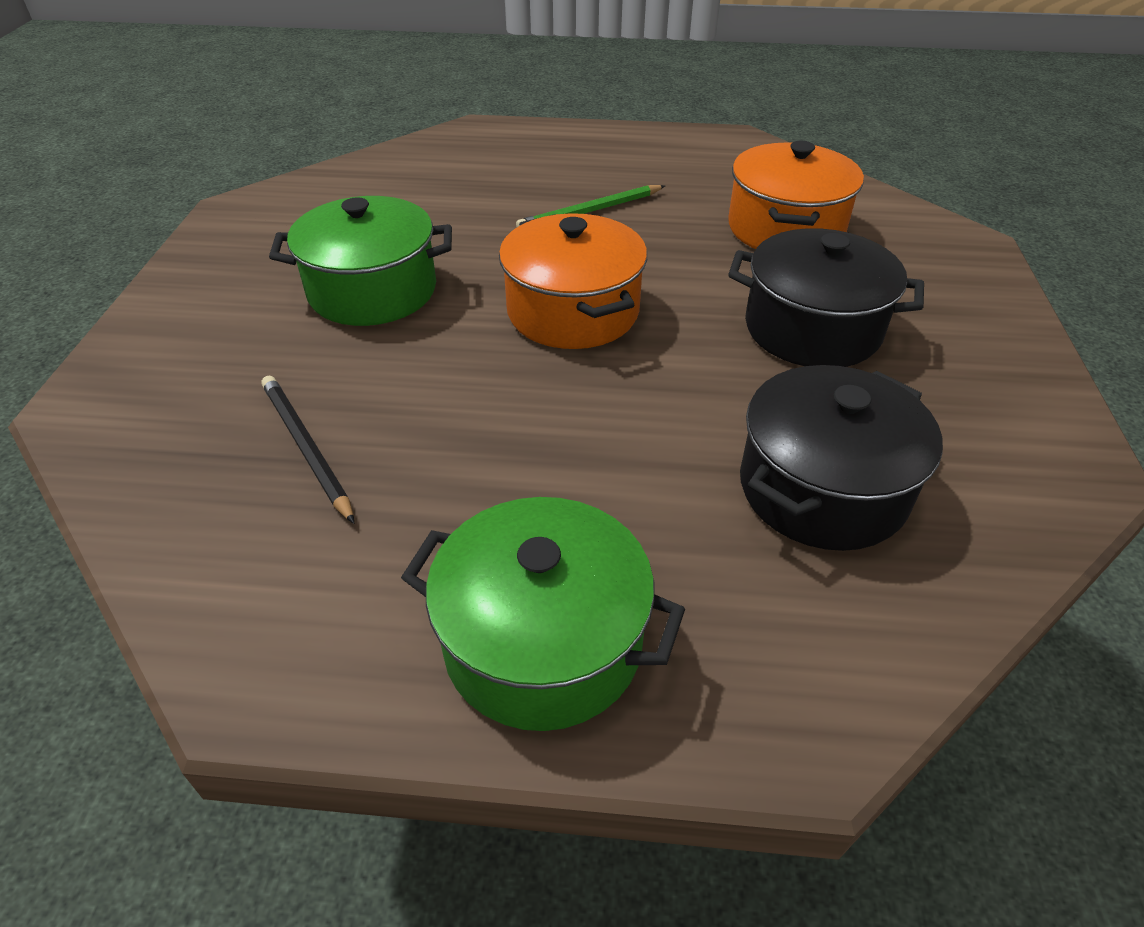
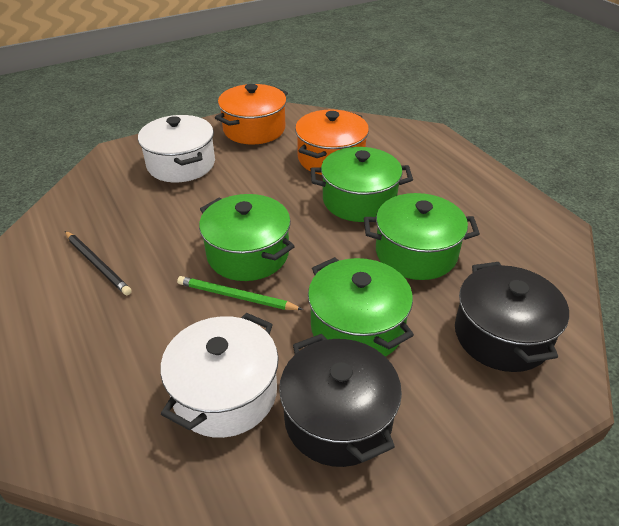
green pot: [269,196,452,326] [401,497,685,731] = 2 -> [199,194,295,281] [308,257,414,357] [311,147,413,222] [364,193,480,280] = 4
white pot: none = 0 -> [138,115,215,182] [160,313,279,438] = 2

